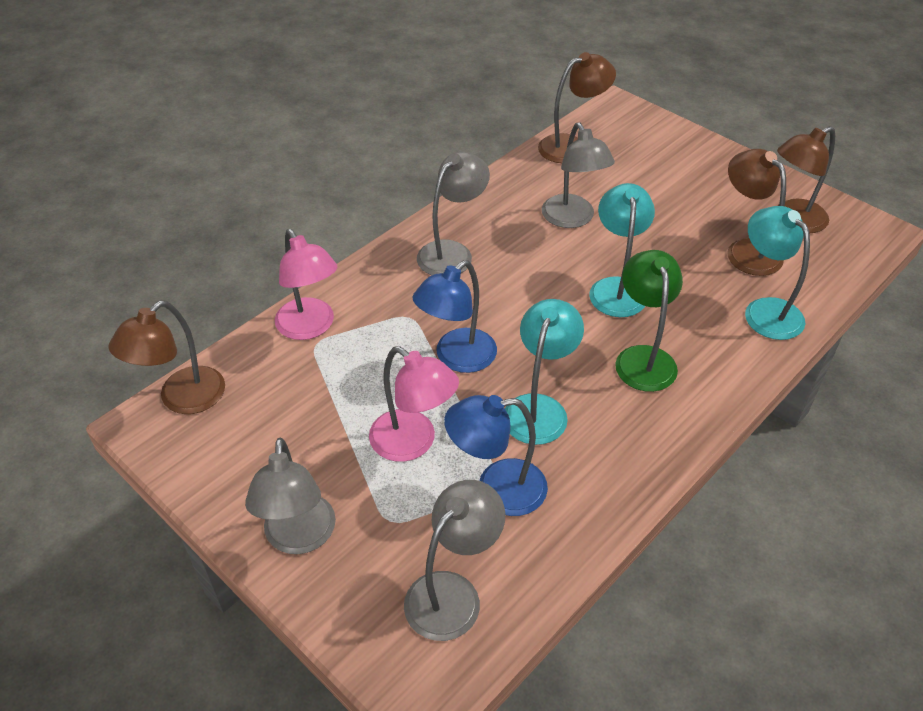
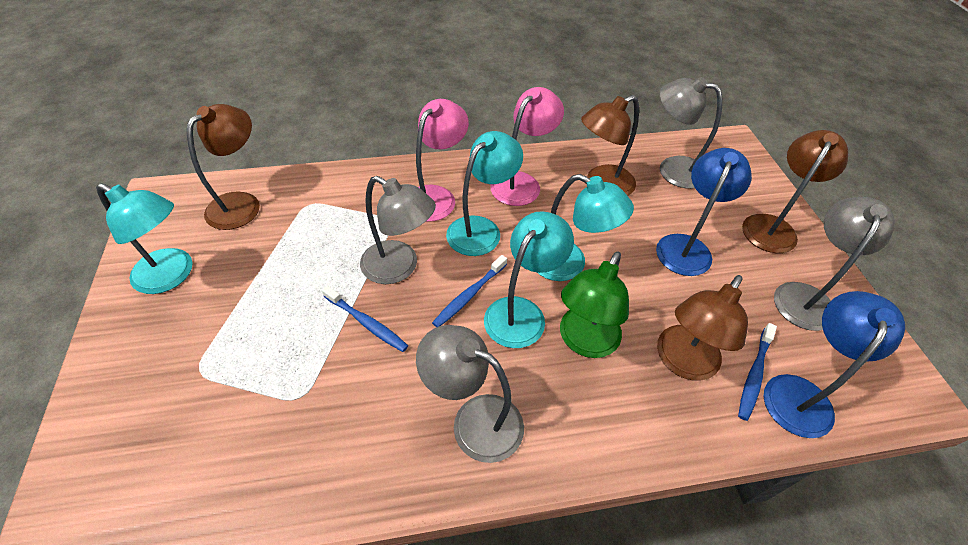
blue toothbrush: none = 0 -> [322,286,408,352] [432,255,507,327] [738,323,777,421] = 3
turquoise lamp: [505,299,584,445] [589,183,655,317] [745,206,810,340] = 3 -> [96,183,193,294] [446,131,523,256] [484,211,574,348] [537,174,634,281] = 4

